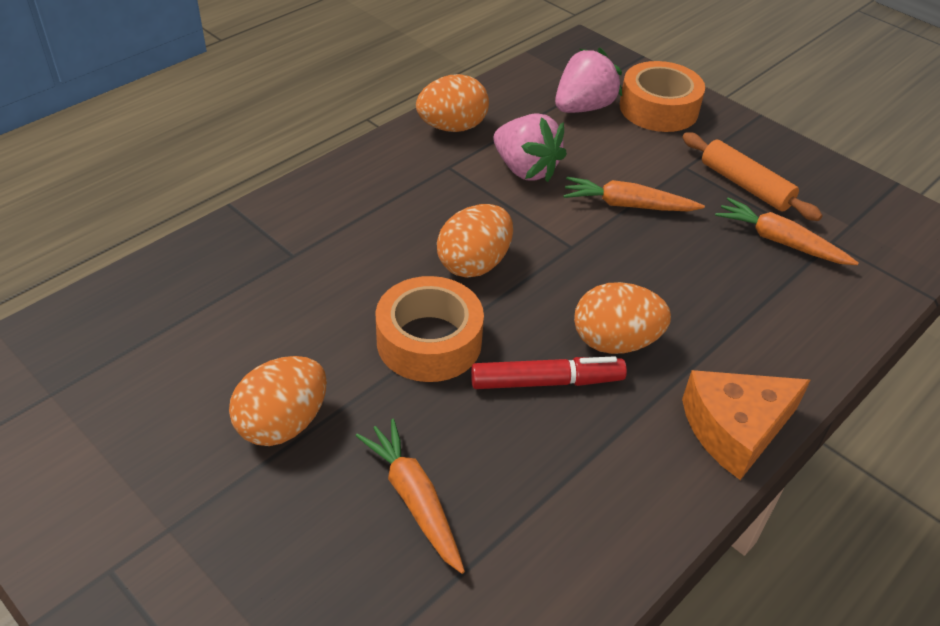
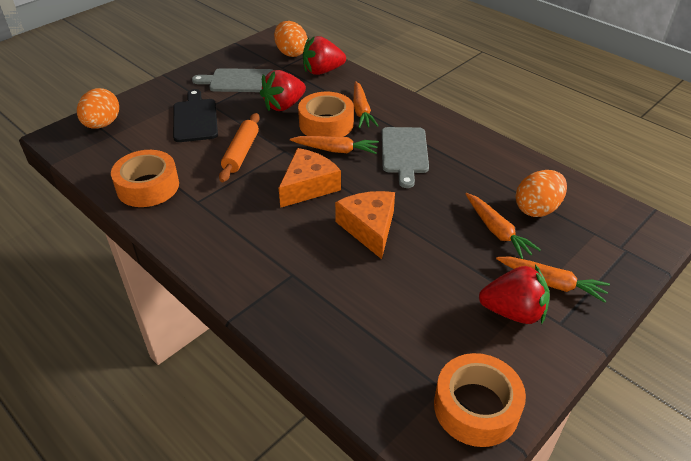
black cutting board: none = 0 -> [173,89,218,142] = 1
grey cutting board: none = 0 -> [192,68,273,92] [382,127,429,188] = 2
orange carrot: [356,419,465,574] [563,177,705,211] [715,197,859,265] = 3 -> [290,136,379,154] [353,81,378,128] [466,193,541,259] [496,256,610,303] = 4
orange cheese: [682,370,811,480] = 1 -> [279,148,341,208] [335,191,395,259] = 2
orange egg: [229,356,327,446] [416,74,489,132] [437,204,513,278] [574,282,671,354] = 4 -> [77,88,119,129] [274,21,308,57] [516,170,567,217] = 3
orange tape: [376,276,484,382] [620,61,705,132] = 2 -> [111,150,179,207] [298,92,354,137] [434,353,526,447] = 3
pink strawberry: [493,113,567,182] [555,48,622,113] = 2 -> none = 0
red marker: [471,356,627,389] = 1 -> none = 0
red strawberry: none = 0 -> [260,70,306,111] [303,36,346,75] [479,265,550,325] = 3

